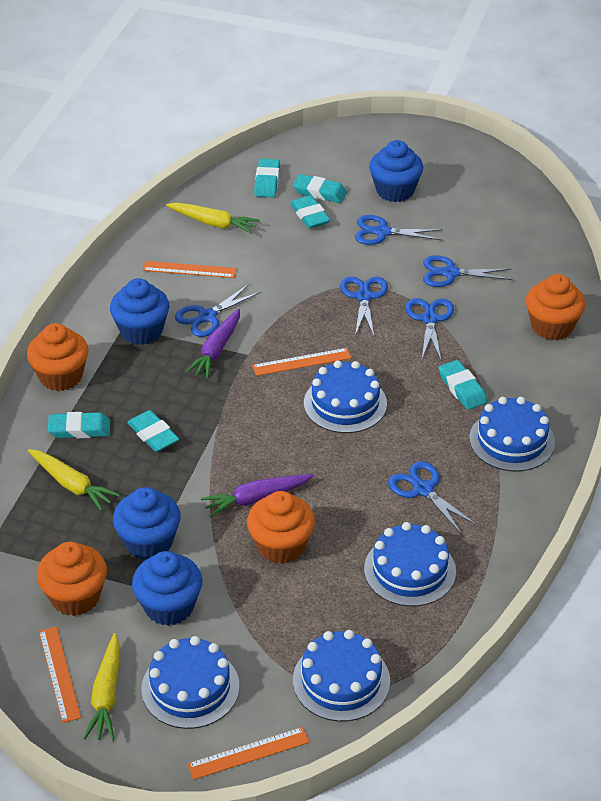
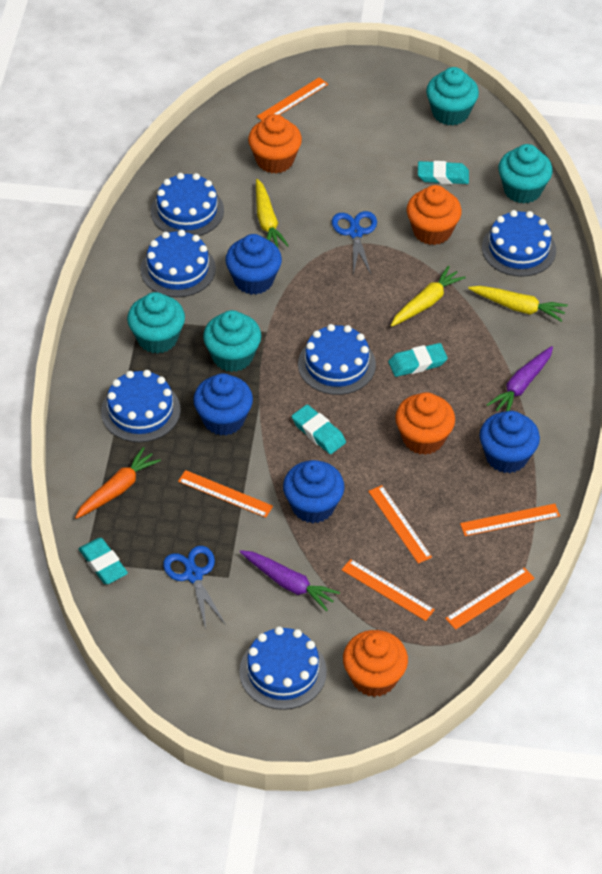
blue cake: [141,636,239,729] [293,630,390,722] [304,360,387,433] [364,522,456,607] [469,397,555,472] = 5 -> [101,370,181,442] [141,230,216,297] [151,173,224,236] [239,626,327,710] [298,324,376,395] [482,210,556,277] = 6
blue scissors: [175,284,261,337] [340,276,388,336] [355,215,443,245] [388,461,478,535] [406,298,454,360] [423,255,513,287] = 6 -> [163,546,226,629] [332,211,377,275] = 2
orange carrot: none = 0 -> [75,447,161,519] = 1
orange ruler: [39,627,81,723] [143,261,237,278] [187,727,310,780] [252,348,351,376] = 4 -> [178,470,273,518] [257,77,328,120] [341,559,435,621] [368,485,432,564] [445,568,535,630] [460,504,560,536] = 6
turquoise cupcake: none = 0 -> [127,292,185,354] [203,310,261,372] [426,67,479,126] [498,144,553,204] = 4
turquoise eraser: [48,412,110,438] [127,410,179,452] [254,159,280,198] [290,195,330,228] [293,174,347,203] [439,360,487,410] = 6 -> [79,538,128,584] [292,405,346,454] [388,343,448,377] [418,161,469,184] = 4

